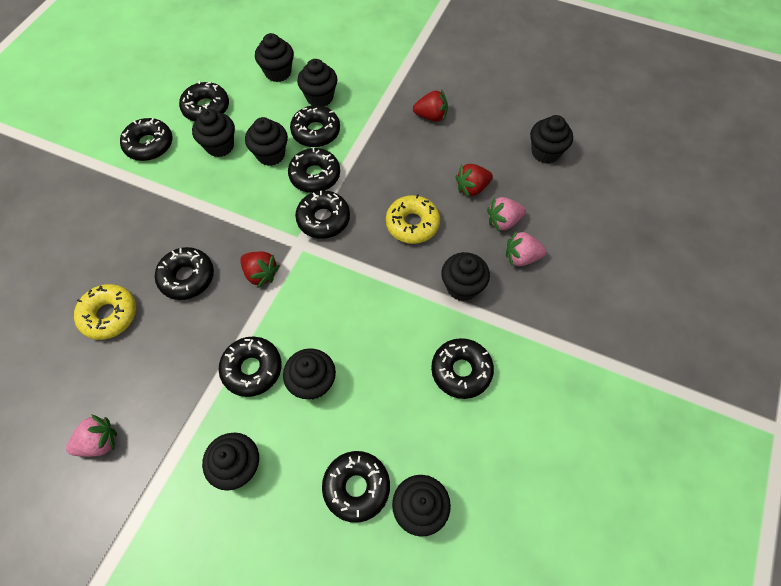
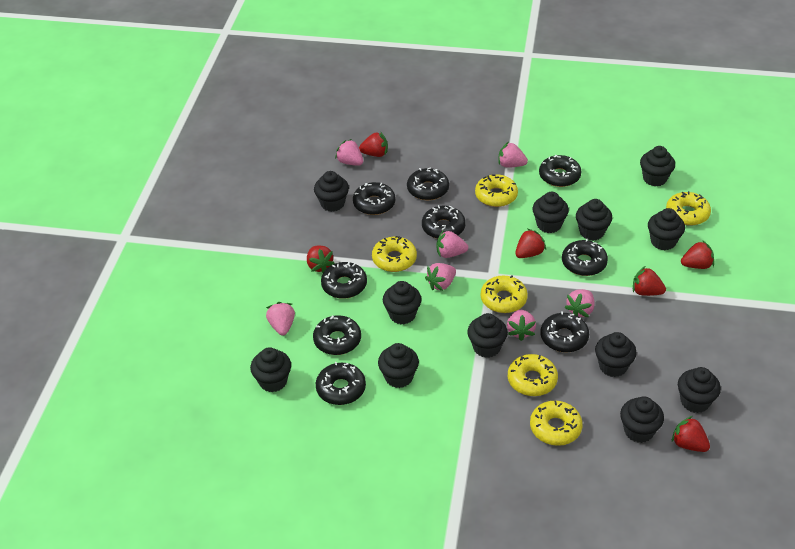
black cupcake: [192,109,235,157] [202,433,259,491] [245,117,288,166] [255,33,294,82] [283,348,336,400] [297,59,337,107] [392,475,451,537] [441,252,490,301] [530,115,573,164] = 9 -> [250,347,291,392] [314,171,349,212] [378,343,419,388] [383,281,422,324] [467,313,508,358] [533,192,569,233] [576,199,612,241] [595,332,637,377] [620,396,664,443] [640,146,675,186] [648,208,685,250] [678,367,721,413] = 12
pink strawberry: [66,414,117,457] [487,197,526,232] [506,230,547,266] = 3 -> [266,302,295,336] [335,139,363,166] [425,263,456,291] [437,230,468,258] [498,142,528,168] [507,310,536,341] [565,289,595,317] = 7
red strawberry: [240,252,280,288] [413,89,448,122] [456,164,493,197] = 3 -> [307,245,335,273] [359,131,388,157] [515,229,546,258] [633,266,666,296] [672,416,710,452] [681,240,714,269] = 6
yellow donut: [74,284,136,340] [386,194,440,244] = 2 -> [372,236,417,272] [475,174,518,207] [481,275,528,313] [508,354,558,396] [530,401,583,446] [666,191,711,225] = 6

